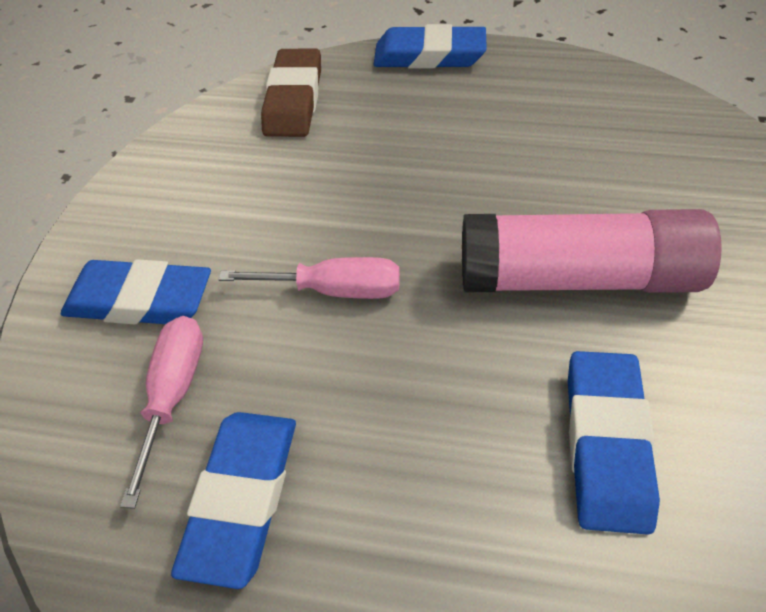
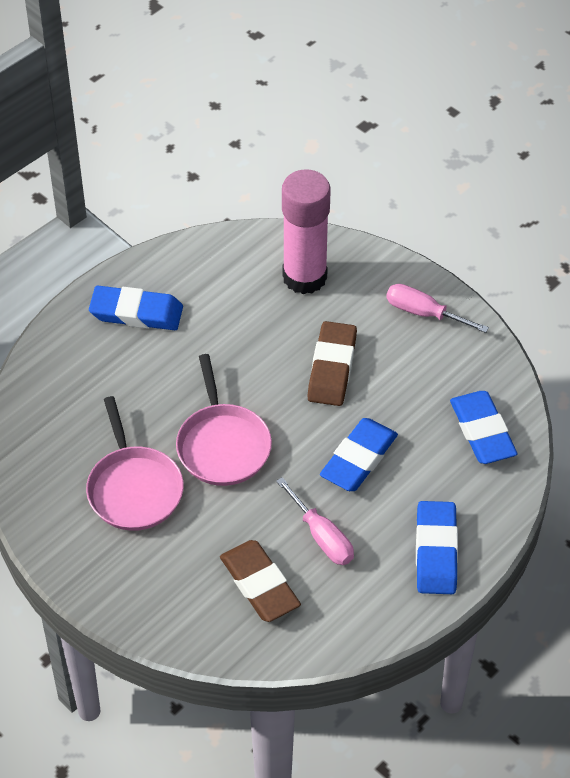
brown eraser: [261,48,321,137] = 1 -> [220,540,301,622] [307,321,357,406] = 2
pink pan: none = 0 -> [86,396,184,531] [176,354,272,486] = 2

